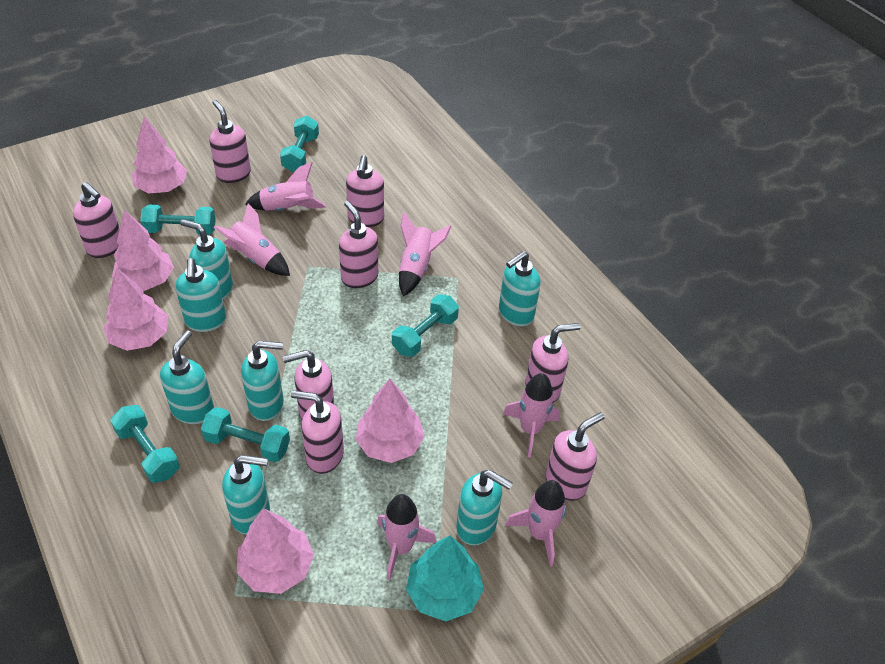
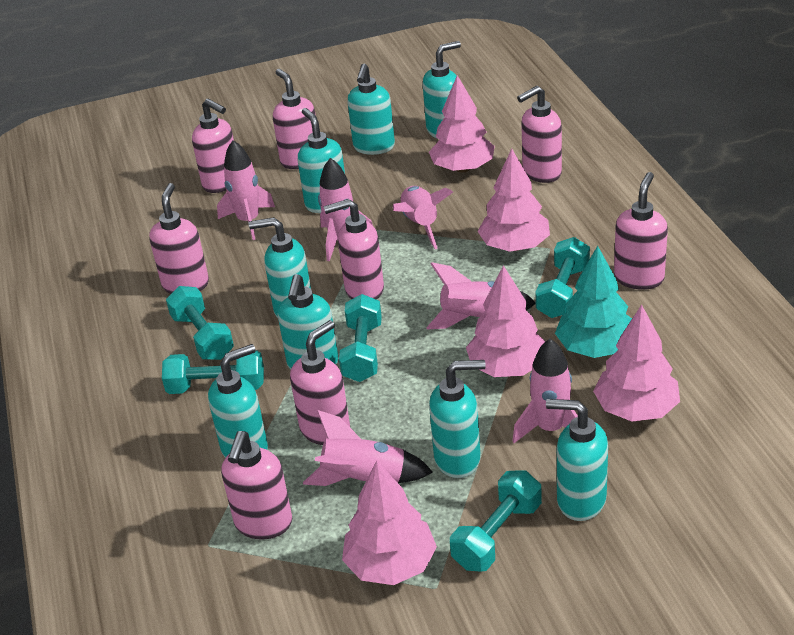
turquoise soap dispenser: [160,330,214,424] [175,258,226,332] [180,219,233,300] [222,455,270,535] [241,341,284,421] [456,470,513,546] [499,251,541,326] = 7 -> [208,344,268,458] [248,217,311,318] [278,274,339,370] [298,108,345,213] [348,64,395,155] [423,41,461,139] [429,360,485,478] [546,399,608,521] = 8

